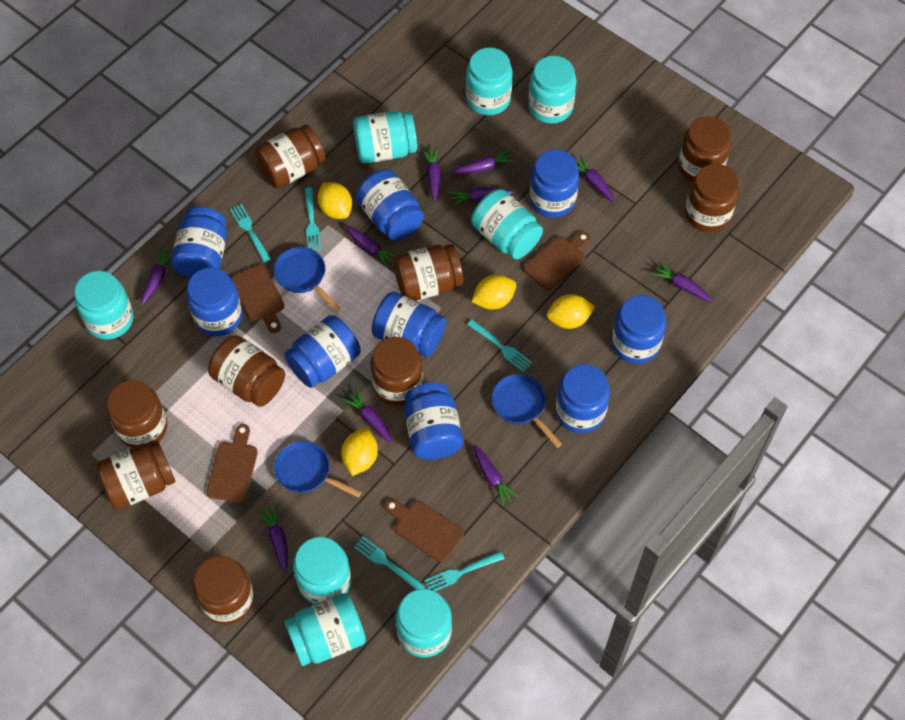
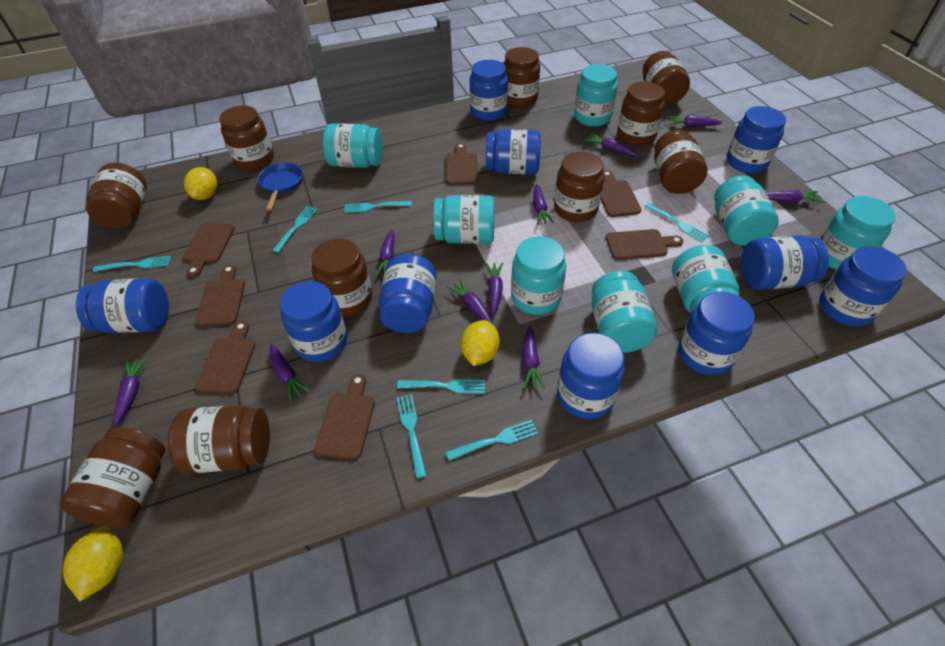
blue jar: [171,207,227,278] [187,267,242,336] [284,315,361,388] [356,169,424,241] [371,292,446,357] [404,383,463,460] [529,149,580,218] [555,364,610,433] [612,295,666,364] = 9 -> [76,278,169,333] [280,281,347,362] [379,254,436,333] [470,60,508,121] [486,130,541,174] [557,333,625,419] [678,292,755,375] [727,106,786,173] [741,235,829,290] [819,246,907,327] = 10
blue pan: [274,247,341,311] [274,441,362,498] [492,374,562,448] = 3 -> [258,162,303,211] = 1
brown cutting board: [206,424,258,503] [231,264,284,333] [385,499,464,562] [523,232,590,291] = 4 -> [183,223,235,277] [195,265,245,327] [195,321,256,394] [314,374,375,460] [446,143,479,185] [601,170,641,217] [606,229,684,260] = 7
brown jar: [96,441,175,510] [107,380,167,448] [193,556,254,625] [208,335,285,407] [254,125,326,189] [371,337,423,406] [393,244,464,301] [678,116,731,182] [685,164,739,232] = 9 -> [60,427,165,529] [86,163,147,229] [168,405,270,473] [219,105,274,170] [311,239,372,316] [503,47,540,107] [554,151,604,222] [617,82,665,146] [643,51,690,105] [654,130,707,194] = 10
turquoise fork: [230,204,271,263] [305,187,321,250] [354,536,425,590] [424,551,504,591] [467,319,532,372] = 5 -> [93,256,171,272] [272,206,318,253] [344,201,412,213] [397,379,485,394] [397,394,427,478] [446,420,538,461] [644,203,709,242] = 7
yellow lemon: [318,182,352,219] [341,428,378,476] [471,275,516,310] [547,294,595,329] = 4 -> [63,526,123,601] [184,167,217,200] [461,320,500,366] = 3

